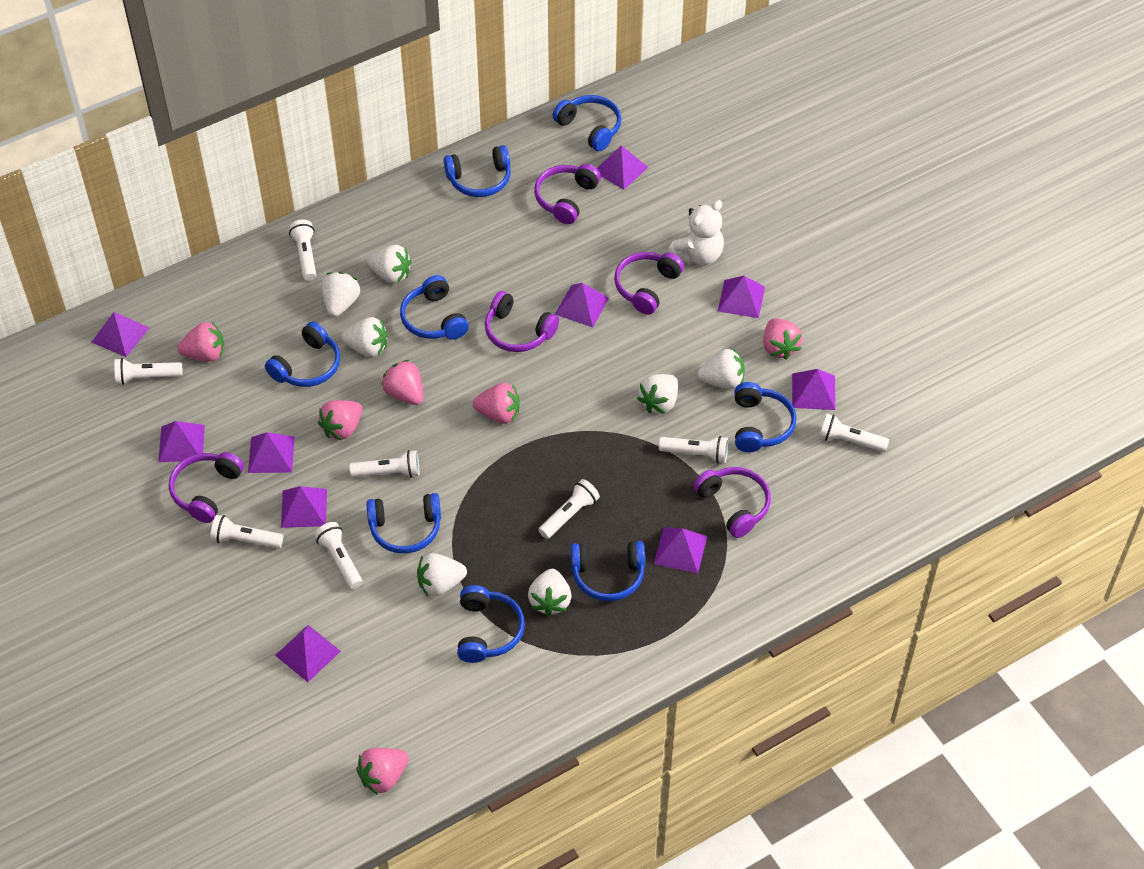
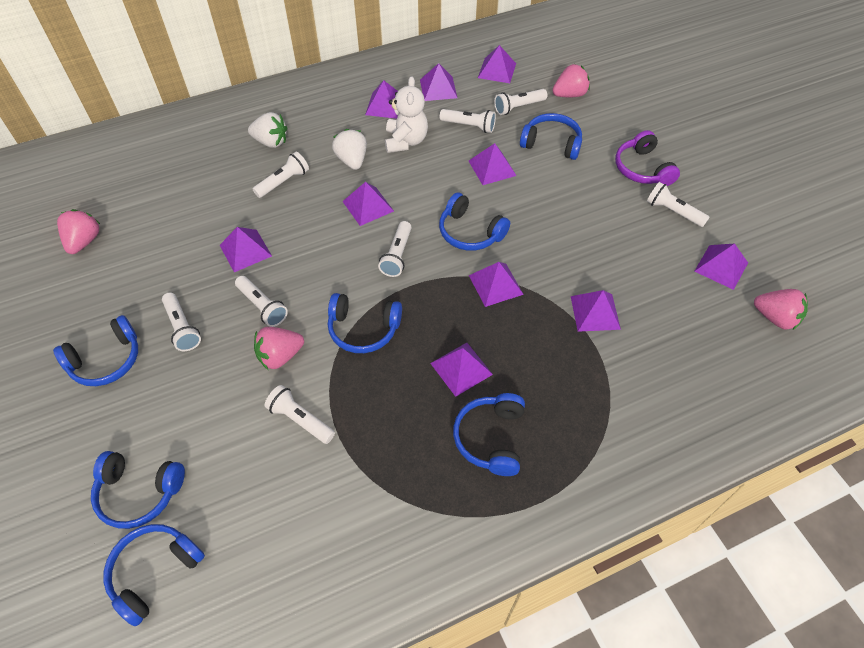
blue headphones: [265,321,340,387] [367,493,441,553] [400,275,469,340] [444,145,511,197] [457,585,525,663] [553,95,622,151] [570,541,645,601] [734,382,797,453] = 8 -> [53,315,138,386] [91,451,185,529] [103,524,205,627] [328,293,402,353] [439,193,510,251] [453,393,525,476] [520,113,582,160] = 7
pink strawberry: [177,321,224,362] [318,400,363,441] [356,748,409,795] [381,360,424,405] [473,383,520,424] [763,318,803,360] = 6 -> [57,209,100,254] [254,327,304,370] [552,64,590,97] [754,289,808,330] = 4
purple headphones: [169,452,244,523] [485,291,559,352] [534,164,601,224] [614,252,684,315] [693,467,771,538] = 5 -> [615,130,680,186] = 1
white strawberry: [322,272,360,317] [341,317,387,357] [367,245,411,283] [417,553,467,597] [528,569,572,617] [637,374,678,414] [697,349,745,389] = 7 -> [248,112,287,148] [332,129,367,170] = 2

